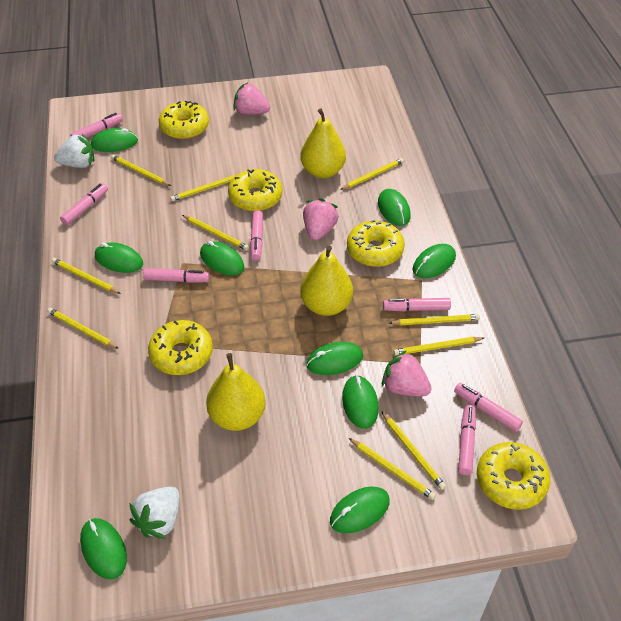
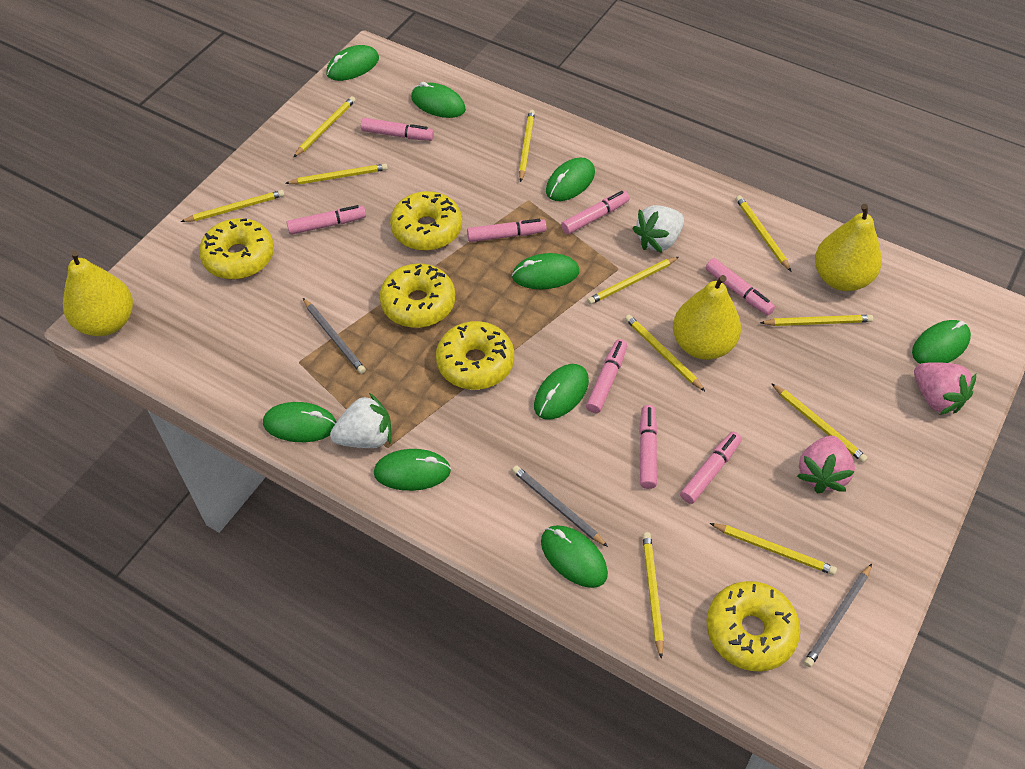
grey pencil: none = 0 -> [303,298,366,374] [512,465,608,547] [804,564,872,667] = 3
pink marker: [60,184,108,225] [70,113,123,138] [143,268,209,283] [250,210,263,261] [383,298,451,312] [454,383,523,432] [458,405,476,475] = 7 -> [286,205,366,235] [361,118,434,141] [467,219,547,242] [561,191,630,235] [586,339,627,413] [639,405,658,489] [680,432,742,504] [706,258,775,316] = 8
pink strawberry: [233,82,270,115] [303,198,339,241] [382,350,432,396] = 3 -> [797,435,855,494] [914,362,976,415] = 2
yellow pencil: [47,308,119,349] [52,258,121,294] [111,155,171,186] [170,175,236,201] [182,215,249,250] [340,158,404,190] [349,438,436,500] [381,411,446,490] [389,314,480,325] [393,337,484,356] = 10 -> [181,190,285,222] [285,164,388,185] [293,96,356,157] [519,110,535,182] [587,257,679,304] [625,315,705,391] [642,532,664,659] [710,523,837,575] [736,195,791,271] [760,315,873,326] [771,383,868,463] = 11

